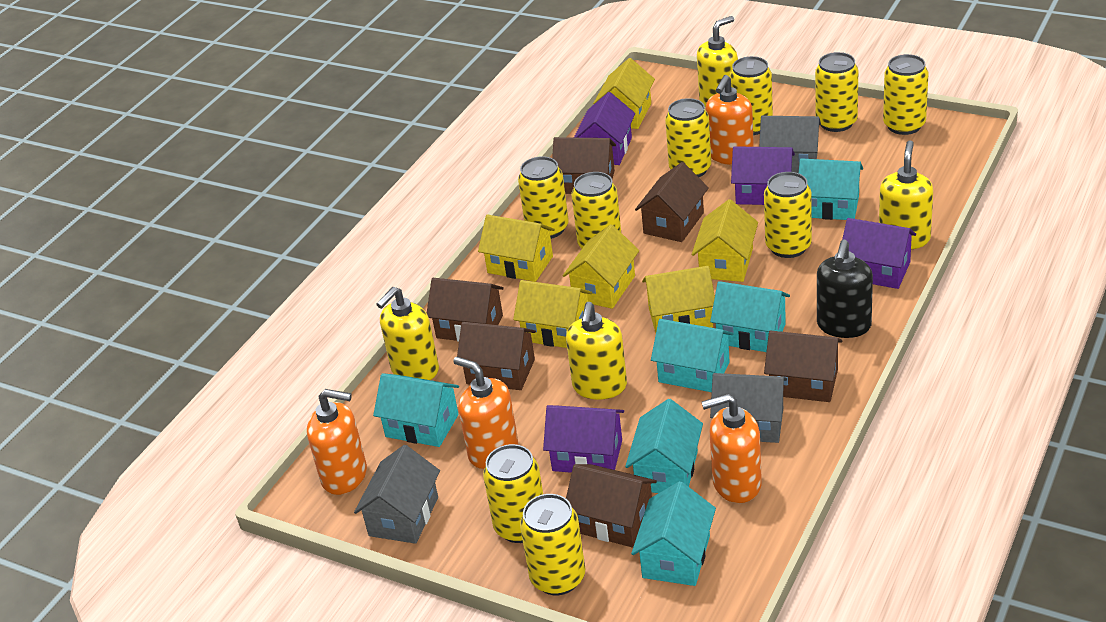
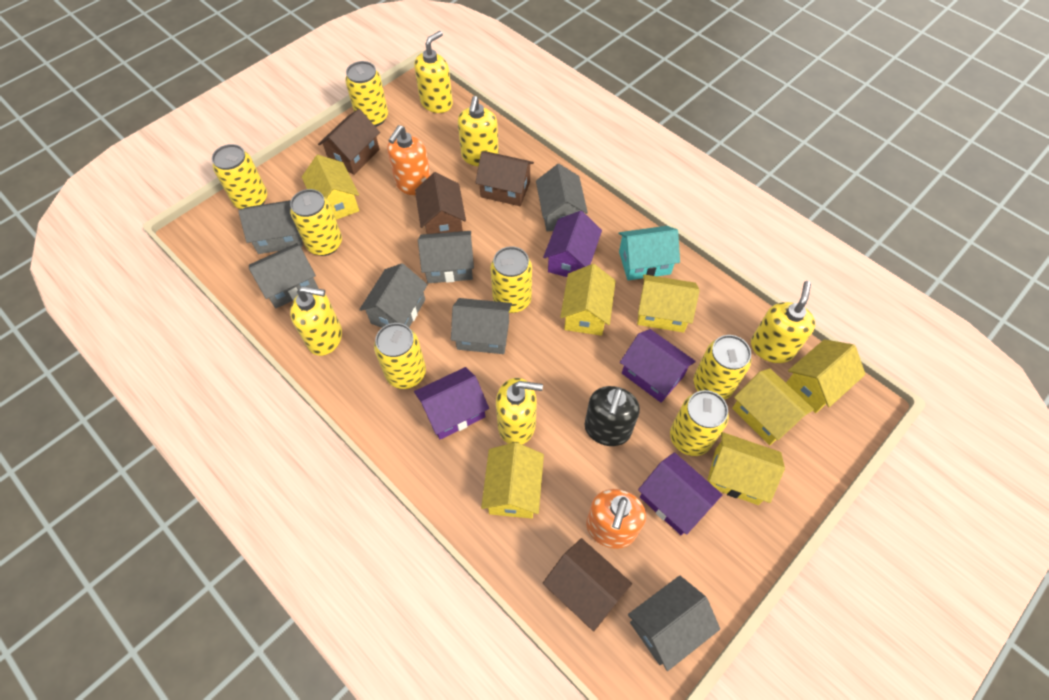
brown house: [427,278,504,342] [457,322,536,390] [552,137,616,194] [566,464,657,548] [635,162,709,242] [764,331,843,402] = 6 -> [318,109,380,175] [415,172,466,234] [475,152,534,206] [543,538,632,631] = 4
grey house: [354,445,440,544] [710,373,787,443] [759,116,821,173] = 3 -> [238,200,303,254] [249,243,318,309] [359,263,428,328] [418,231,474,283] [451,298,512,354] [536,164,588,231] [628,575,720,671] = 7
orange soap dispenser: [307,389,367,495] [453,357,518,469] [701,393,762,503] [706,75,754,165] = 4 -> [387,125,430,196] [586,489,646,549] = 2
turquoise house: [373,373,459,447] [625,399,703,493] [631,481,716,586] [651,319,733,392] [710,281,790,352] [799,158,863,220] = 6 -> [618,226,680,281] = 1
yellow can: [483,444,543,543] [518,156,569,239] [520,494,585,595] [571,172,621,248] [665,98,711,177] [729,56,773,135] [764,172,812,258] [815,52,858,132] [883,54,928,135] = 9 -> [212,144,267,209] [290,189,342,256] [345,61,388,127] [374,323,426,389] [490,246,532,313] [670,390,729,456] [693,335,751,400] = 7
yellow house: [478,215,555,282] [513,280,592,348] [563,224,639,309] [593,58,655,129] [642,266,715,333] [692,199,758,282] = 6 -> [302,155,359,220] [481,442,544,519] [560,264,616,336] [637,274,700,333] [707,432,785,505] [732,368,814,445] [786,339,866,413] = 7
yellow soap dispenser: [376,287,439,380] [566,302,627,400] [697,16,738,107] [879,140,933,249] = 4 -> [290,286,342,356] [414,31,453,113] [458,96,499,166] [496,378,543,444] [751,281,815,363] = 5

